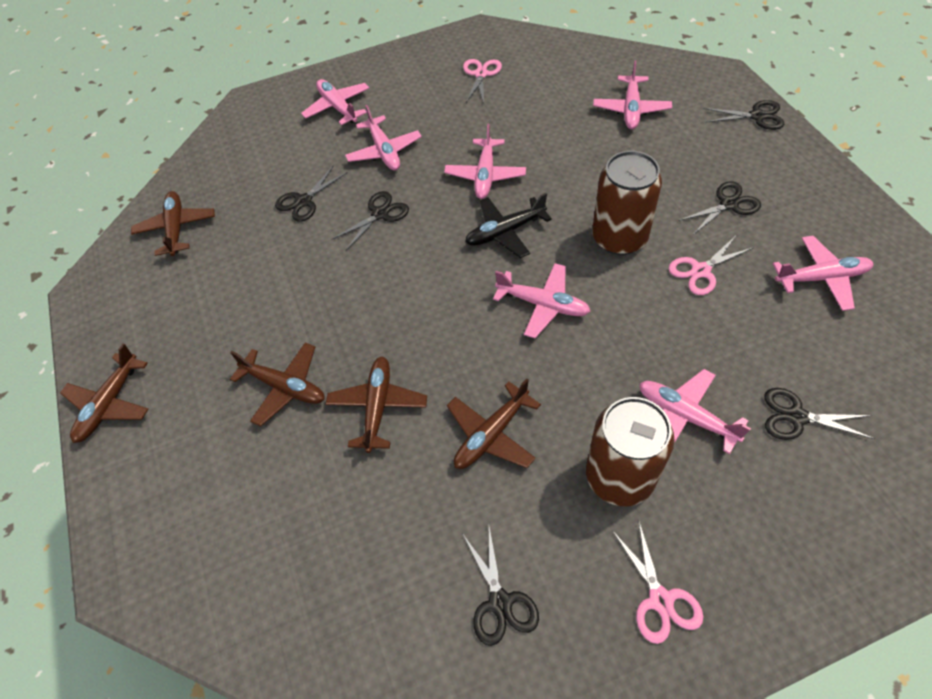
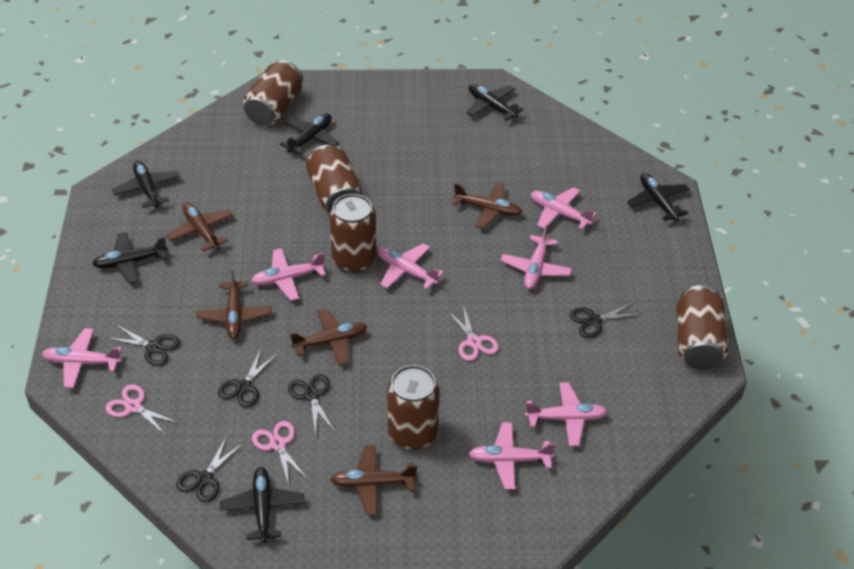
black plane: [465,193,552,258] = 1 -> [92,232,168,284] [112,161,180,208] [220,467,304,543] [280,113,339,155] [467,84,524,121] [627,173,690,221] = 6
black scissors: [275,165,348,222] [332,191,409,250] [462,527,539,646] [678,181,761,235] [704,100,784,130] [764,388,875,440] = 6 -> [107,324,180,366] [176,436,243,502] [218,349,278,407] [288,374,335,435] [570,302,642,338] = 5
brown can: [586,397,675,506] [592,151,662,255] = 2 -> [243,60,303,126] [306,145,362,214] [329,194,377,273] [387,365,440,450] [677,285,728,370] = 5

